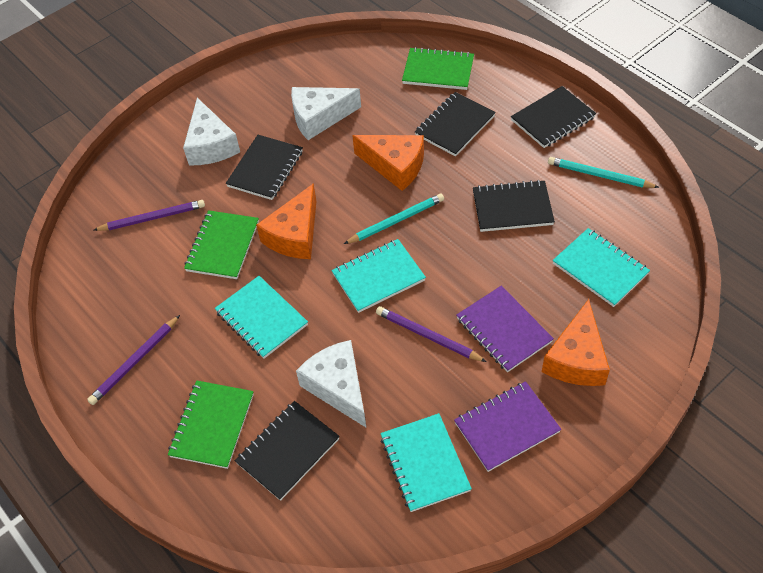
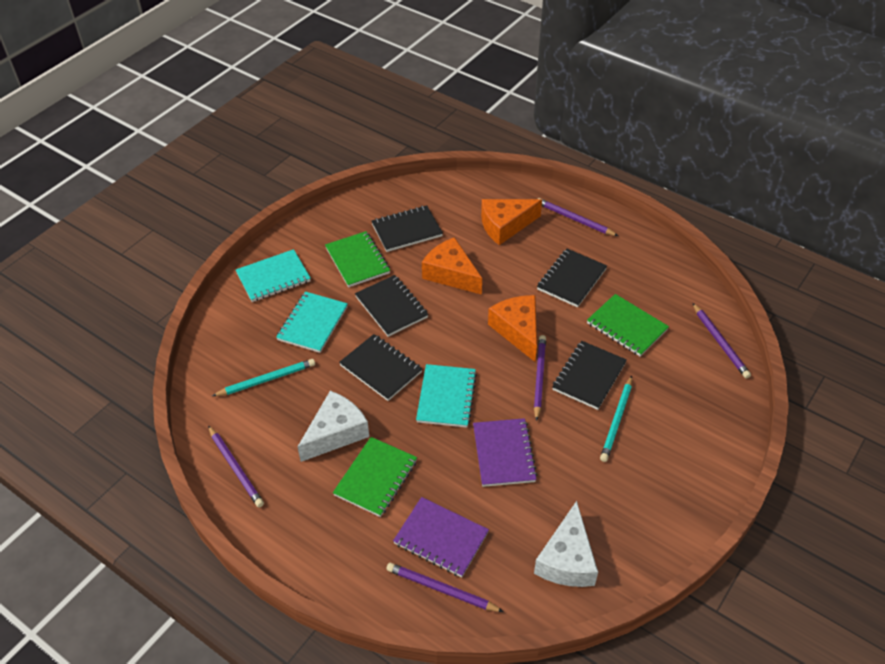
purple pencil: [87,315,180,405] [94,200,205,231] [376,306,487,362] = 3 -> [208,426,264,508] [386,563,504,612] [534,335,546,421] [538,198,618,236] [693,303,751,379] = 5
turquoise notebook: [215,276,308,359] [332,239,426,313] [380,413,472,512] [553,228,650,307] = 4 -> [236,249,311,302] [276,291,348,353] [416,364,477,428] = 3
white cheese: [183,98,240,166] [291,87,361,140] [296,340,366,427] = 3 -> [298,391,369,462] [534,501,598,587] = 2

